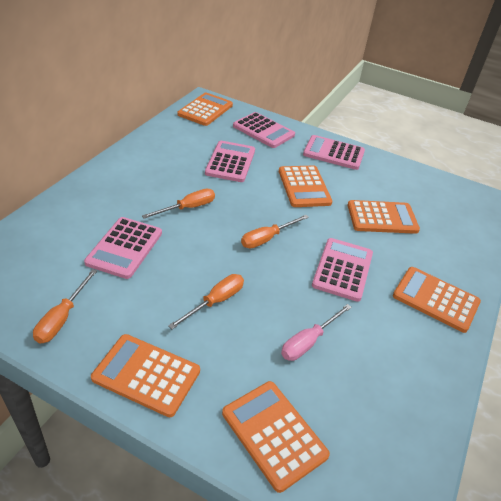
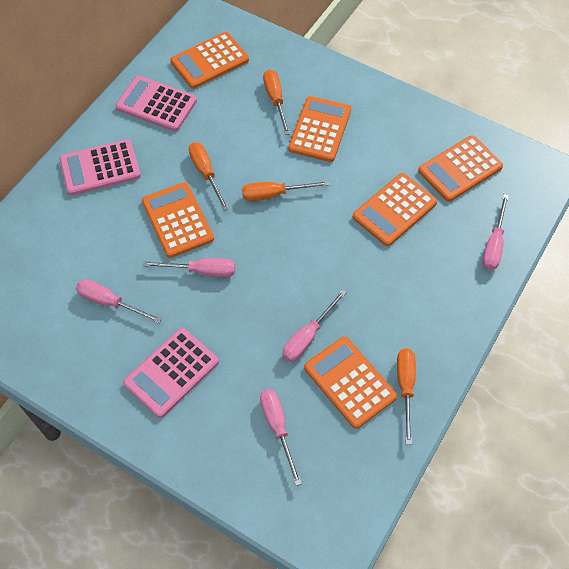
pink calculator: [84,217,162,279] [205,141,255,182] [233,112,295,148] [303,135,365,170] [312,238,373,302] = 5 -> [59,139,141,196] [115,76,197,131] [123,328,219,418] = 3
pink screwdriver: [281,304,352,361] = 1 -> [76,280,162,323] [143,258,235,277] [260,389,302,486] [283,289,347,362] [483,194,509,270] = 5

